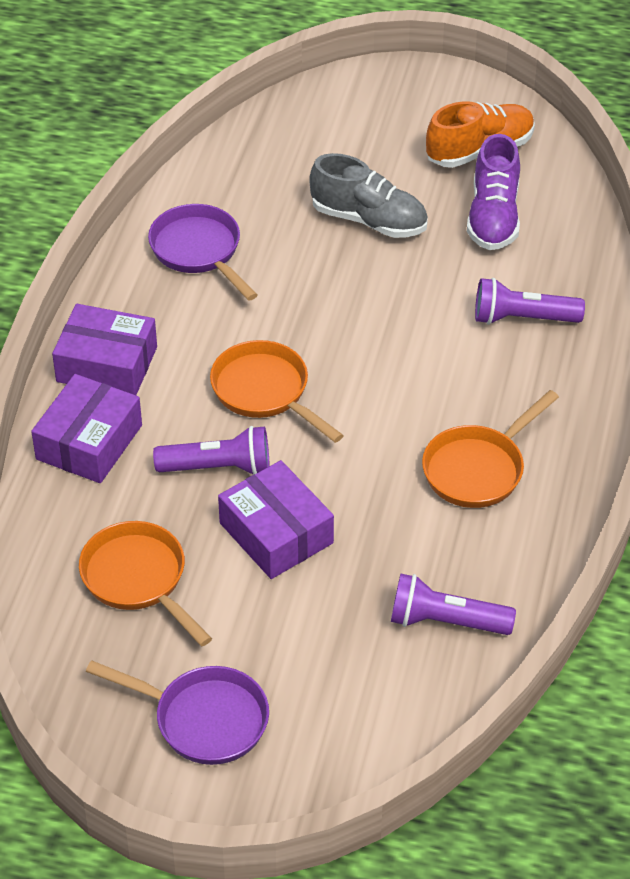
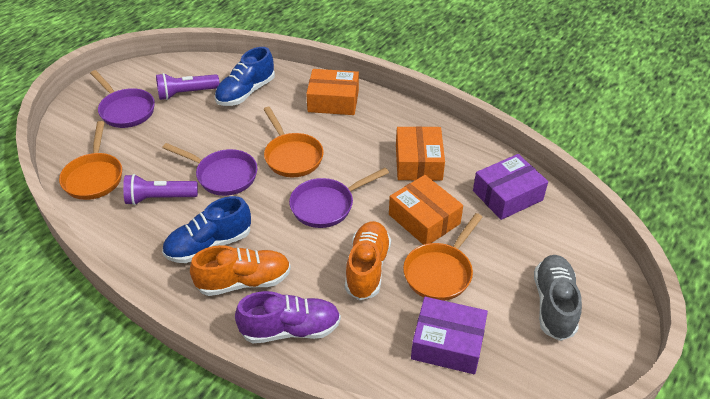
blue shoe: none = 0 -> [162,196,251,263] [215,47,275,106] = 2
orange box: none = 0 -> [306,69,359,115] [389,175,463,245] [396,126,445,180] = 3
orange shoe: [426,101,535,168] = 1 -> [190,245,291,296] [345,221,391,300] = 2
purple box: [31,374,142,483] [52,304,157,395] [218,460,334,579] = 3 -> [411,297,488,374] [473,154,548,220] = 2
purple flashlight: [153,426,270,475] [391,574,516,635] [475,278,585,325] = 3 -> [123,174,198,205] [156,73,220,100] = 2
purple pan: [86,660,269,765] [148,204,258,301] = 2 -> [90,70,155,128] [162,143,257,196] [289,168,389,228] = 3

